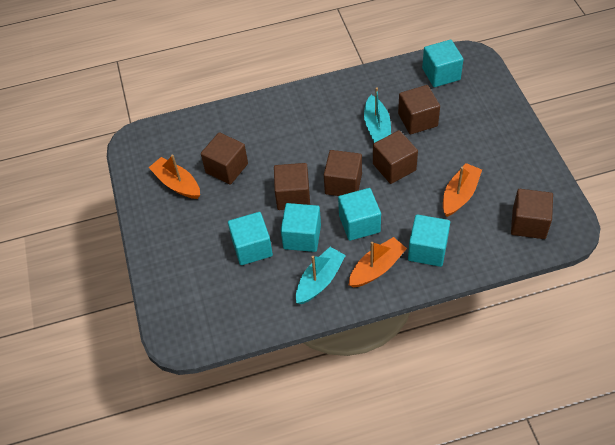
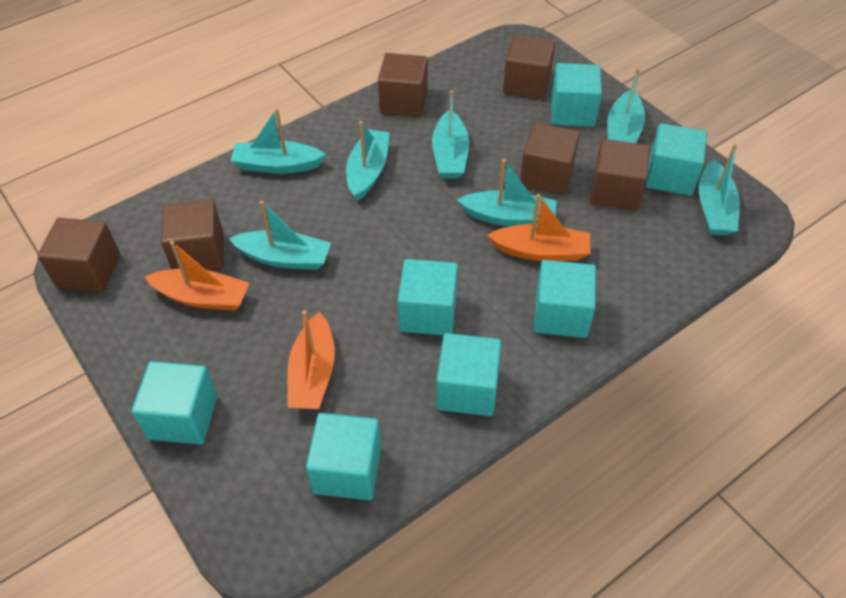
turquoise boat: [296,247,346,304] [364,87,391,143] = 2 -> [229,201,331,270] [230,108,326,174] [346,121,390,201] [432,91,469,178] [457,159,557,226] [607,68,645,143] [699,144,740,235] = 7
turquoise cube: [228,212,273,265] [281,203,321,252] [338,188,381,241] [408,214,450,267] [422,40,463,87] = 5 -> [131,361,217,445] [306,413,381,500] [397,259,458,336] [436,333,501,416] [534,260,596,338] [551,63,602,127] [645,123,707,195] = 7

